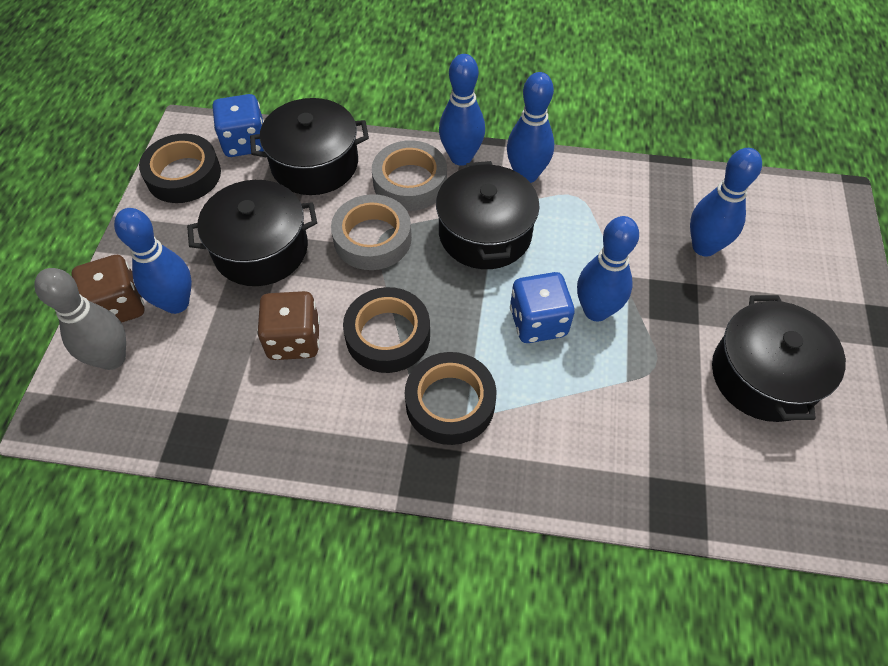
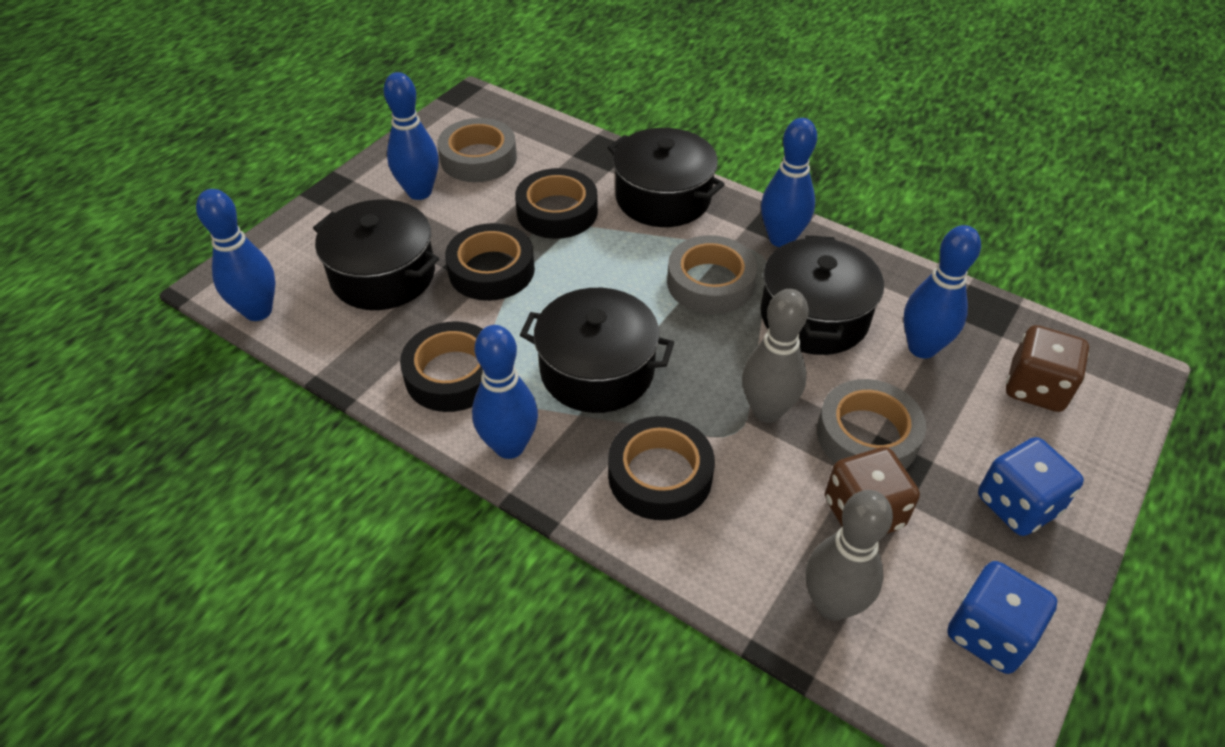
black tape: [139,134,221,203] [343,287,430,373] [405,352,496,445] = 3 -> [400,321,483,412] [445,223,535,301] [515,168,598,239] [608,416,715,520] = 4
grey bowling pin: [34,268,126,370] = 1 -> [742,289,808,423] [806,490,893,621] = 2
grey tape: [331,194,412,270] [372,140,447,211] = 2 -> [437,118,517,182] [667,235,757,314] [817,379,926,469] = 3

